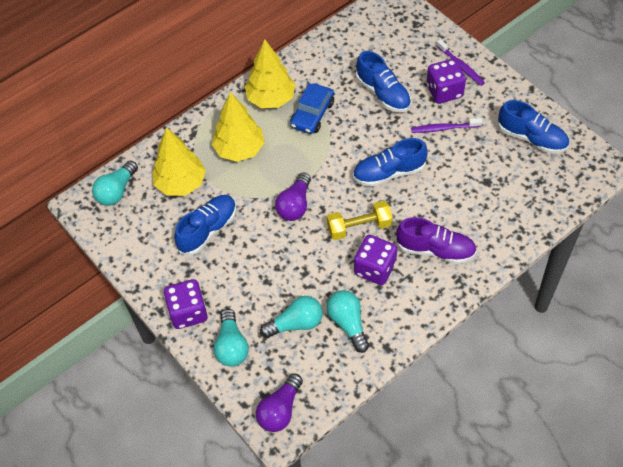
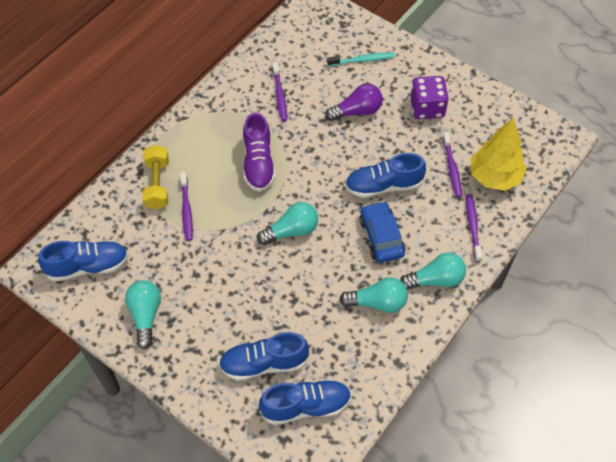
purple dice: [164,279,208,329] [354,235,397,285] [426,59,466,104] = 3 -> [410,76,449,119] = 1
purple light bulb: [256,373,303,432] [275,173,311,221] = 2 -> [325,84,383,121] = 1
purple toothbrush: [411,118,482,133] [437,39,485,86] = 2 -> [180,172,193,241] [272,62,287,121] [443,132,462,198] [466,194,483,262] = 4
turquoise toothbrush: none = 0 -> [327,52,395,66] = 1
yellow tree: [152,127,206,196] [212,92,264,162] [245,39,296,108] = 3 -> [470,118,526,191] = 1

